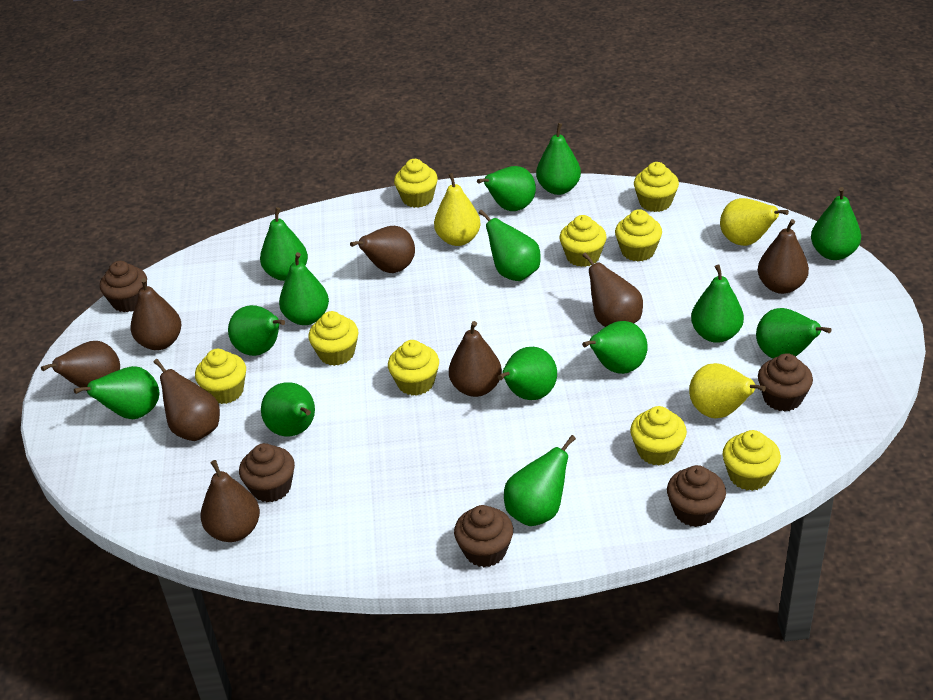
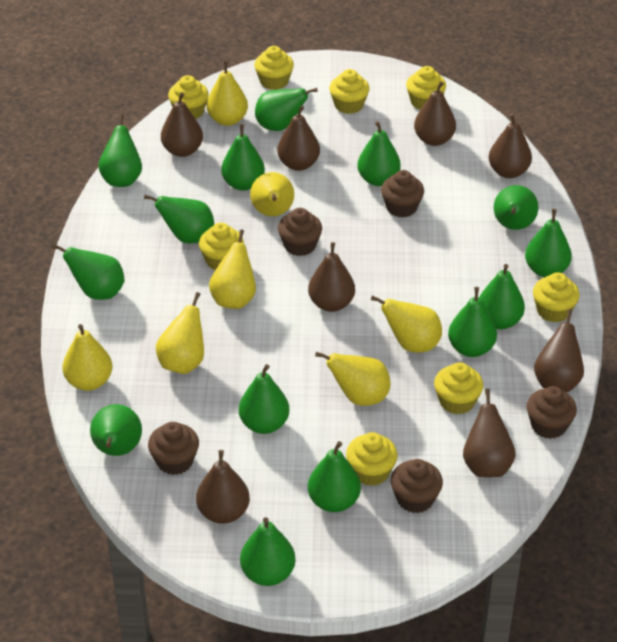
yellow cupcake: [195,349,246,404] [308,311,359,366] [388,340,439,396] [394,159,438,208] [559,215,607,267] [615,209,662,261] [630,406,687,465] [634,162,679,212] [723,430,781,491] = 9 -> [168,75,209,119] [199,222,244,270] [254,46,294,90] [329,69,369,114] [346,432,398,486] [406,66,446,110] [434,362,483,414] [533,272,580,322] = 8
yellow pear: [434,173,481,246] [689,363,766,418] [720,198,789,246] = 3 -> [63,324,112,391] [156,292,204,374] [207,61,248,126] [209,230,256,309] [250,172,294,216] [315,352,390,406] [371,295,442,353] = 7

